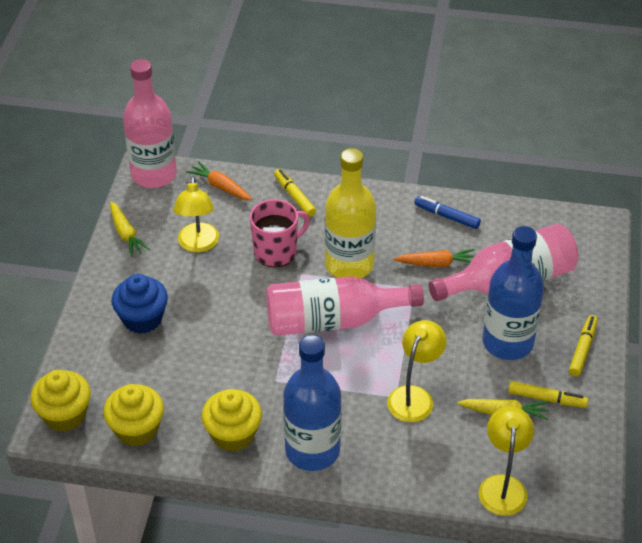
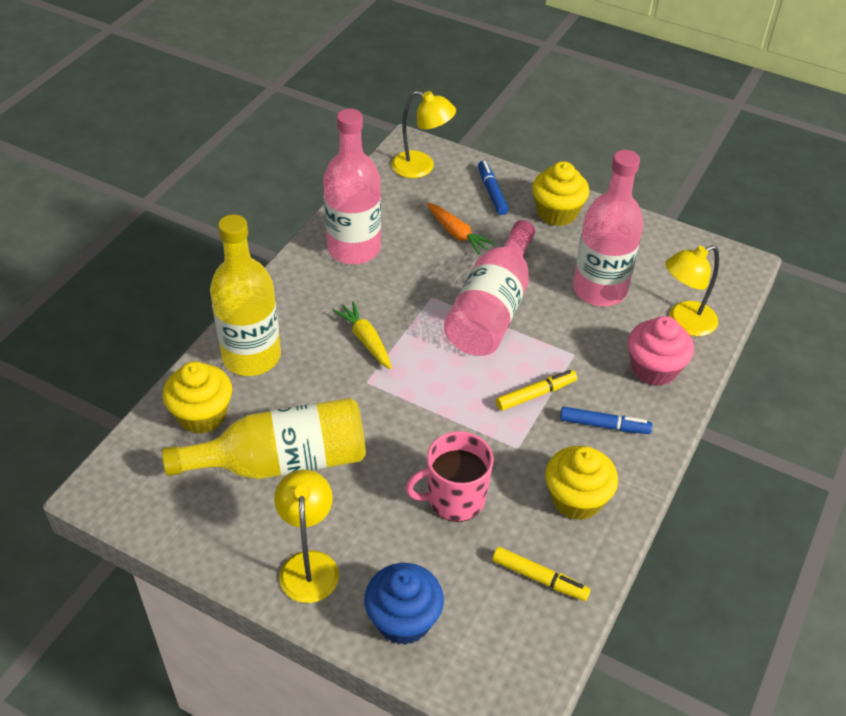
blue bottle: [283,335,342,471] [482,226,544,360] = 2 -> none = 0
blue marker: [414,196,481,229] = 1 -> [478,161,509,215] [560,407,652,434] = 2
orange carrot: [186,161,252,201] [394,249,475,267] = 2 -> [427,203,495,255] = 1
pink cupcake: none = 0 -> [628,316,694,386] = 1
yellow bottle: [325,148,376,278] = 1 -> [162,398,366,479] [210,214,281,376] = 2
yellow carrot: [110,201,150,257] [457,399,549,420] = 2 -> [333,301,392,369] = 1
yellow marker: [274,169,316,217] [508,381,588,408] [569,315,598,376] = 3 -> [492,547,591,601] [496,370,577,411] = 2

